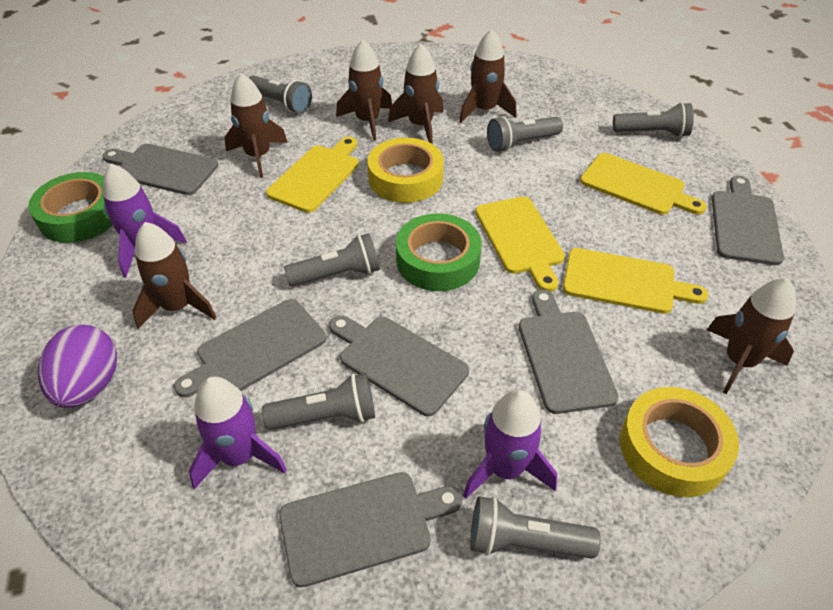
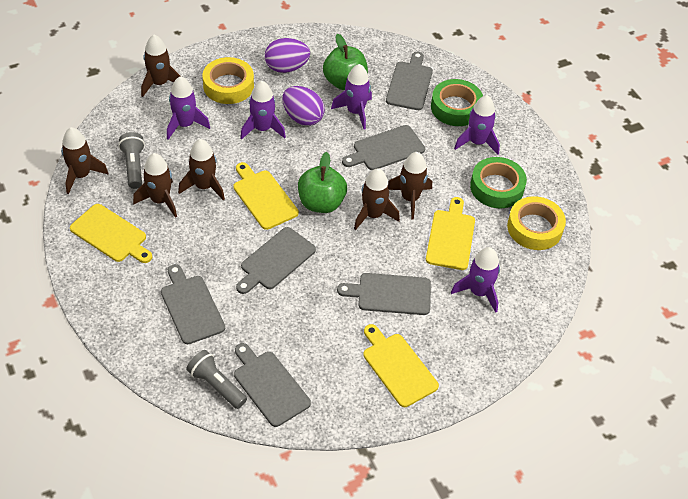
green apple: none = 0 -> [298,152,347,213] [323,34,368,90] = 2
grey flashlight: [249,75,312,114] [262,373,375,430] [284,233,380,286] [470,496,601,559] [487,116,563,152] [613,102,694,137] = 6 -> [118,132,145,189] [186,350,247,409] = 2
purple egg: [38,325,117,408] = 1 -> [265,38,310,73] [282,86,325,126] = 2
purple rocket: [102,164,187,277] [189,376,287,489] [463,390,557,499] = 3 -> [167,76,210,140] [240,81,286,140] [331,64,372,130] [451,247,500,313] [454,95,500,155] = 5

